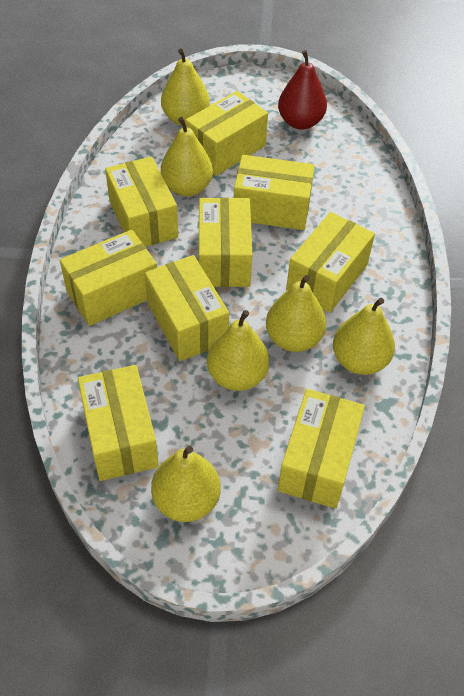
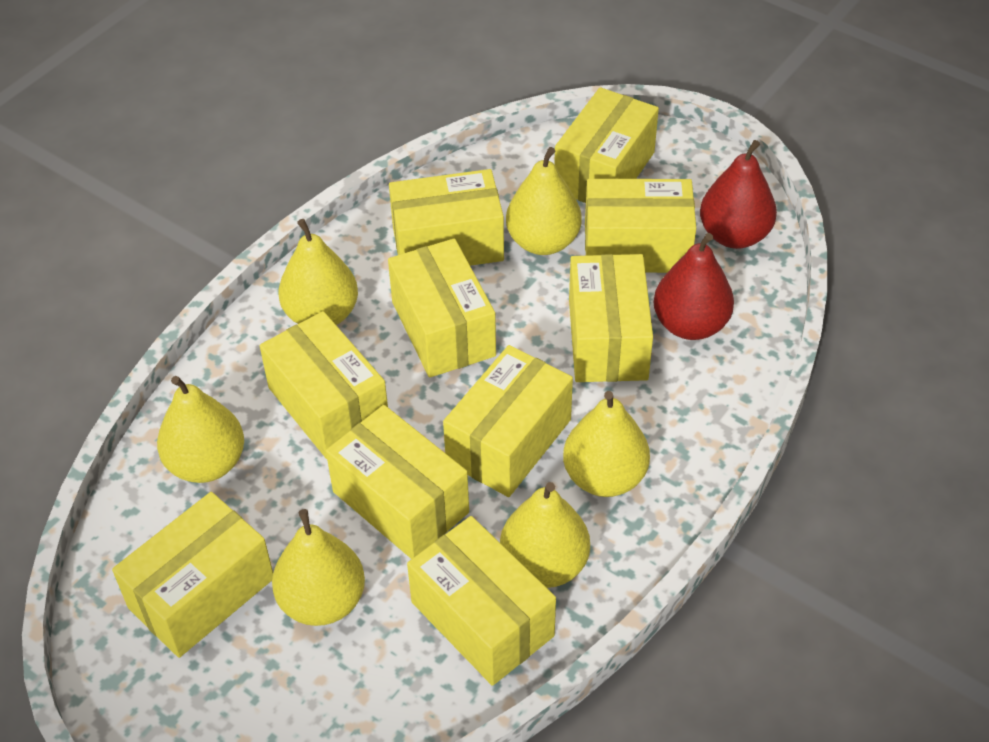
red pear: [278,50,327,130] = 1 -> [653,233,734,340] [700,140,777,249] = 2
yellow box: [60,230,157,326] [78,365,159,481] [105,156,178,247] [145,255,229,361] [185,91,268,176] [199,198,252,287] [234,155,315,230] [278,389,365,509] [286,212,375,313] = 9 -> [112,492,273,658] [260,311,388,459] [326,405,469,559] [388,238,496,378] [389,169,504,266] [407,516,556,686] [443,345,573,497] [554,87,659,203] [569,254,653,382] [585,179,696,273] = 10

